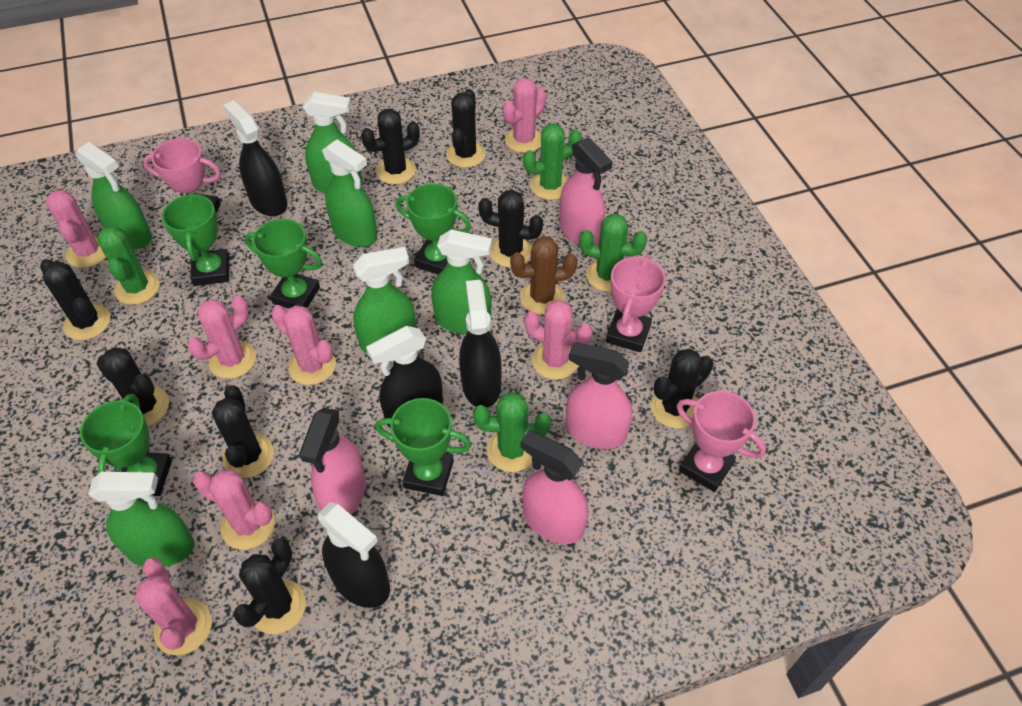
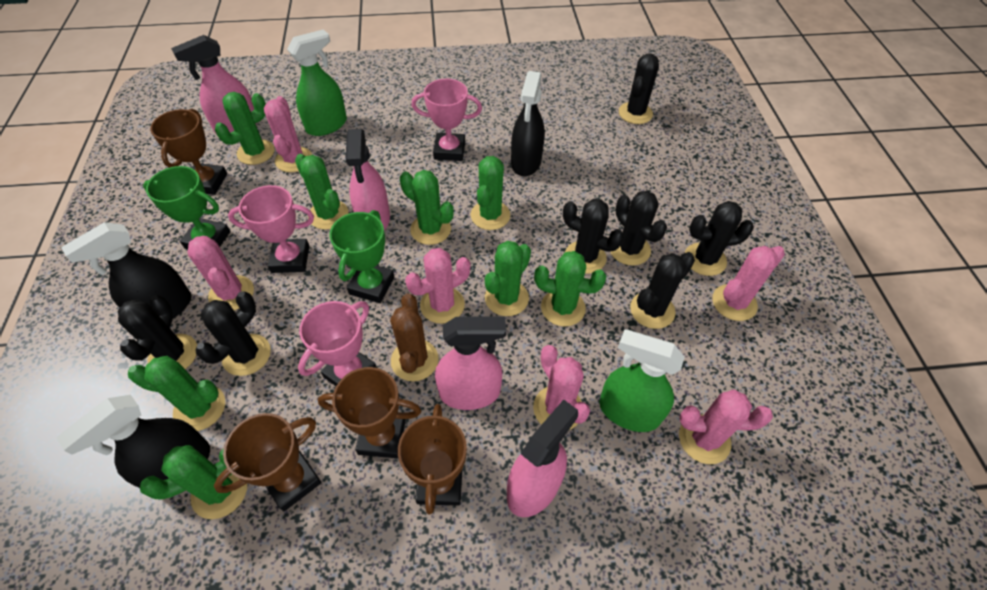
black cactus: [40,259,111,340] [96,347,169,426] [212,385,274,478] [233,538,306,634] [361,108,420,184] [446,89,485,168] [478,190,543,268] [651,348,714,429] = 8 -> [118,295,197,369] [195,291,271,376] [563,199,624,274] [610,191,667,266] [619,54,659,124] [630,252,695,329] [685,201,754,276] = 7
black spray bottle: [223,100,287,216] [318,502,390,608] [366,326,443,427] [459,280,502,408] = 4 -> [57,395,210,488] [61,222,192,318] [511,71,545,176] = 3
brown trophy: none = 0 -> [150,109,227,195] [214,413,321,511] [318,367,421,458] [398,404,467,515] = 4
green cactus: [97,226,160,305] [473,392,551,472] [523,124,582,200] [579,214,647,292] = 4 -> [128,356,225,431] [140,445,248,519] [215,92,275,165] [295,154,349,230] [400,170,454,245] [471,156,510,230] [485,241,531,316] [534,251,606,327] = 8
green spray bottle: [76,142,152,249] [88,472,194,567] [303,92,362,194] [322,139,377,247] [353,247,416,353] [431,230,492,334] = 6 -> [287,29,347,136] [599,329,685,432] = 2
green trophy: [80,394,172,496] [162,193,230,286] [245,219,322,308] [375,398,471,496] [396,183,471,275] = 5 -> [143,166,231,249] [329,210,395,303] = 2
pink cactus: [46,190,106,268] [135,557,212,655] [187,295,256,379] [193,470,275,550] [271,305,336,385] [503,78,546,153] [524,300,592,380] = 7 -> [187,236,254,310] [264,96,312,172] [405,248,470,324] [533,345,590,430] [679,389,773,464] [712,246,785,321] = 6

